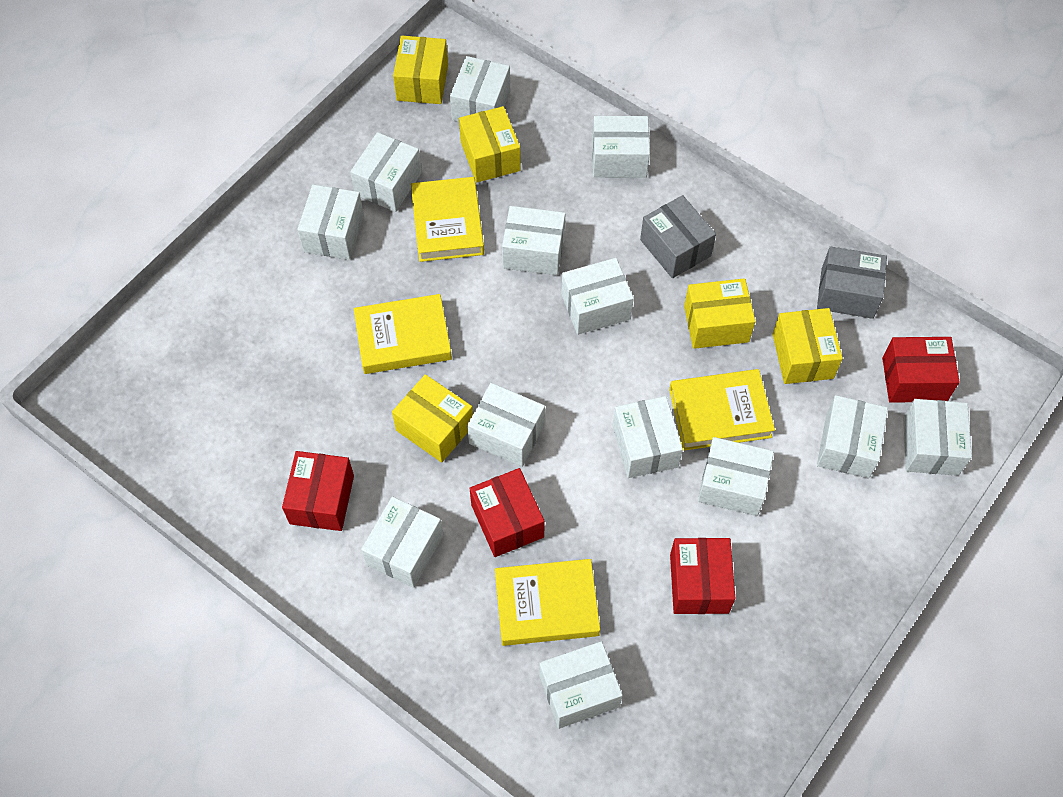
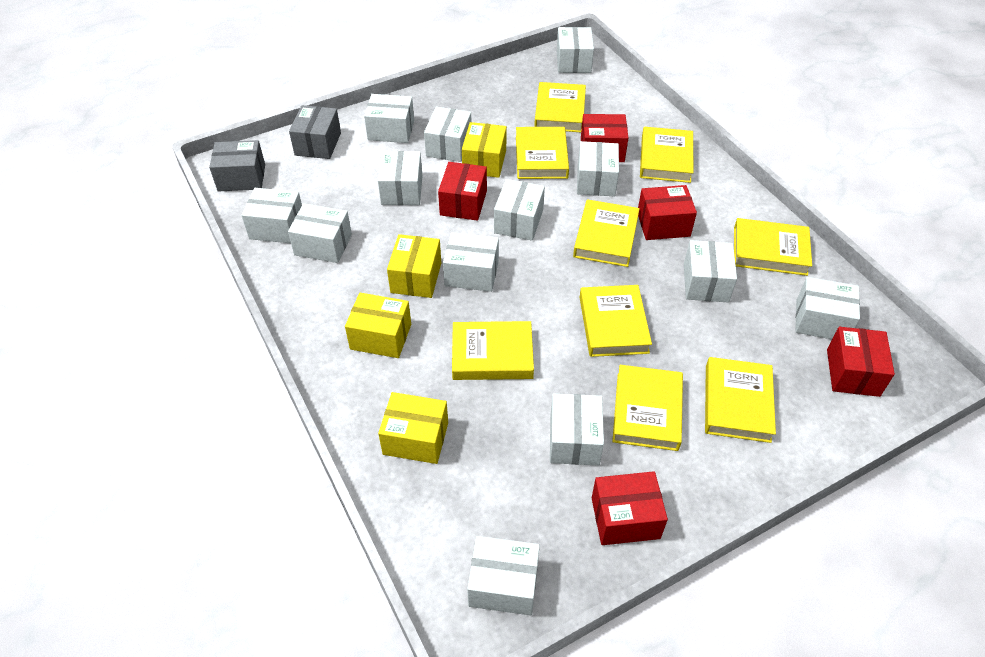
red box: [282,451,354,531] [470,468,545,557] [670,538,735,614] [882,337,960,403] = 4 -> [438,162,487,221] [581,114,628,162] [592,471,668,545] [638,185,697,240] [827,327,895,397] = 5
yellow book: [354,294,452,374] [411,177,484,262] [495,559,600,646] [669,369,775,451] = 4 -> [452,321,534,380] [516,127,569,179] [534,82,586,132] [573,199,640,267] [580,285,652,357] [612,365,683,451] [640,127,694,183] [705,357,776,443] [734,218,812,276] = 9
yellow box: [392,374,473,463] [393,36,448,104] [459,106,521,183] [684,278,756,349] [772,308,843,384] = 5 -> [345,293,411,358] [378,392,448,464] [387,234,441,298] [462,122,507,178] = 4

